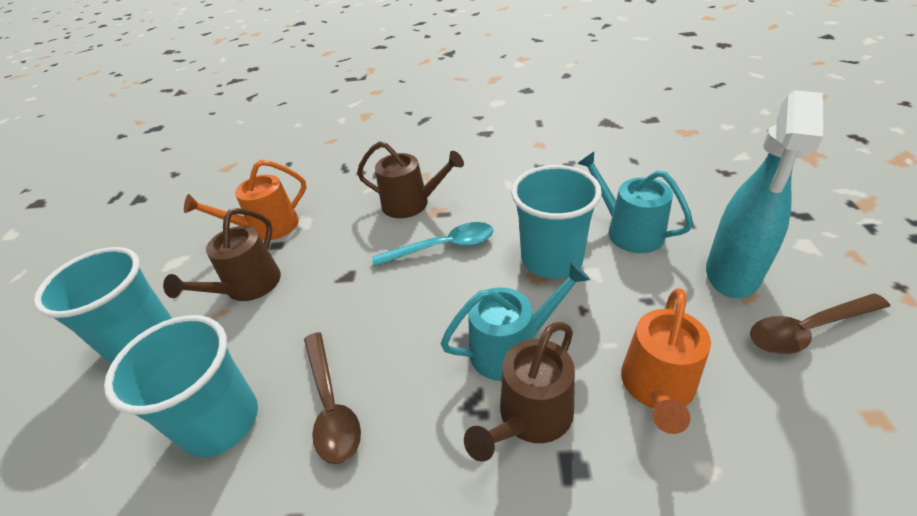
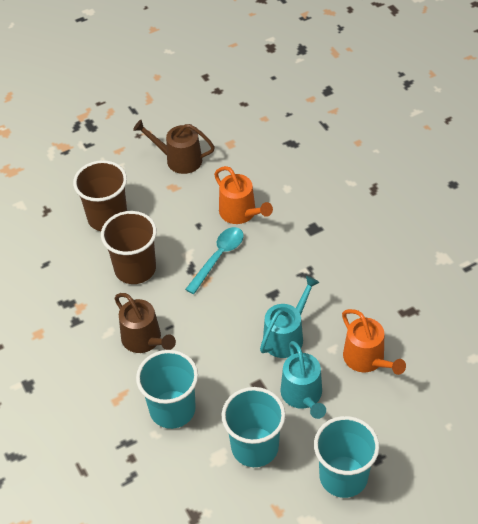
brown cup: none = 0 -> [73,160,127,231] [101,211,157,284] = 2
brown spoon: [304,332,361,464] [750,293,891,354] = 2 -> none = 0
brown watering can: [163,208,281,301] [357,141,464,218] [464,322,575,462] = 3 -> [114,293,176,353] [133,120,215,174] = 2
turquoise spray bottle: [706,90,823,298] = 1 -> none = 0

